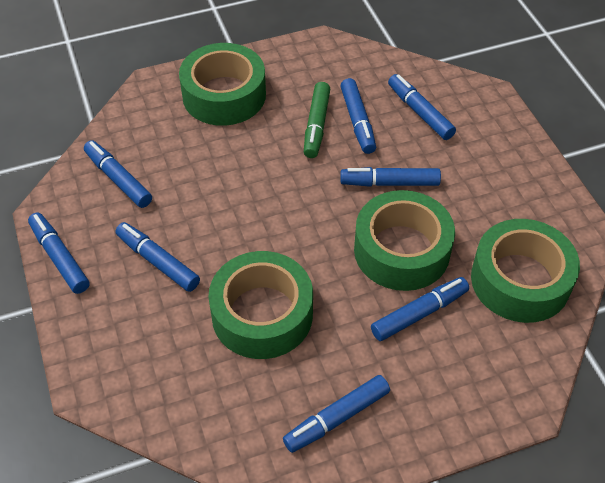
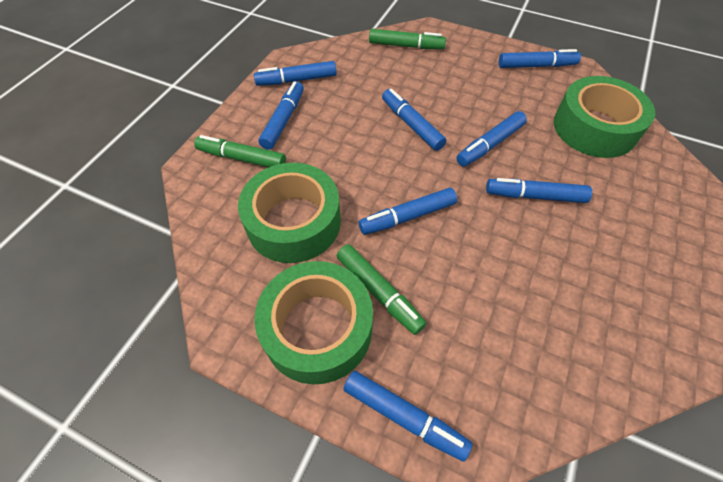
green marker: [304,82,330,158] = 1 -> [194,135,286,167] [337,244,427,335] [369,29,446,49] = 3
green tape: [179,43,266,126] [208,251,313,359] [354,190,455,291] [471,219,580,323] = 4 -> [238,163,341,263] [254,261,373,385] [554,76,655,158] = 3

